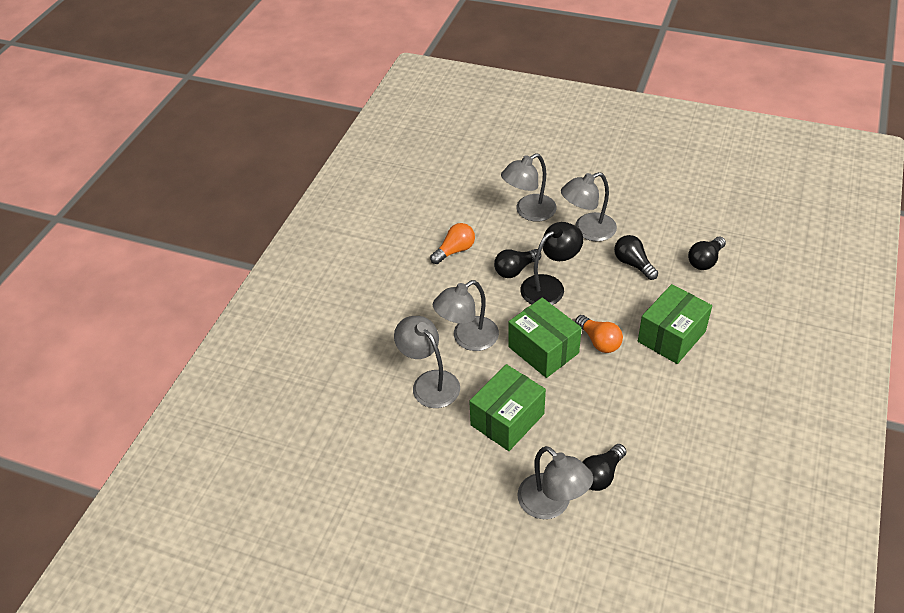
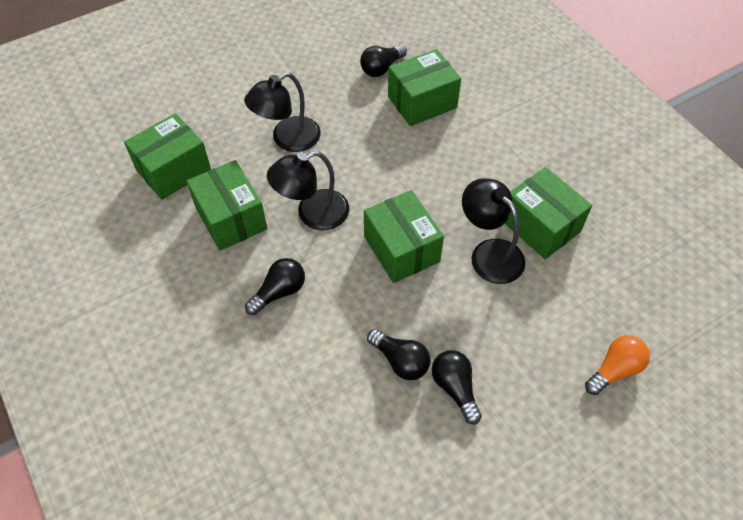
black lamp: [520,222,583,305] = 1 -> [244,72,321,152] [267,151,349,231] [462,178,525,284] = 3
green box: [469,364,546,451] [508,298,582,378] [638,284,712,364] = 3 -> [124,113,211,200] [186,160,267,251] [364,190,444,283] [388,49,461,126] [505,167,592,259] = 5
grey lamp: [394,316,460,408] [433,280,499,351] [501,153,557,222] [517,446,593,519] [561,172,617,241] = 5 -> none = 0
orange light bulb: [430,223,475,264] [575,315,623,353] = 2 -> [585,335,650,395] = 1

